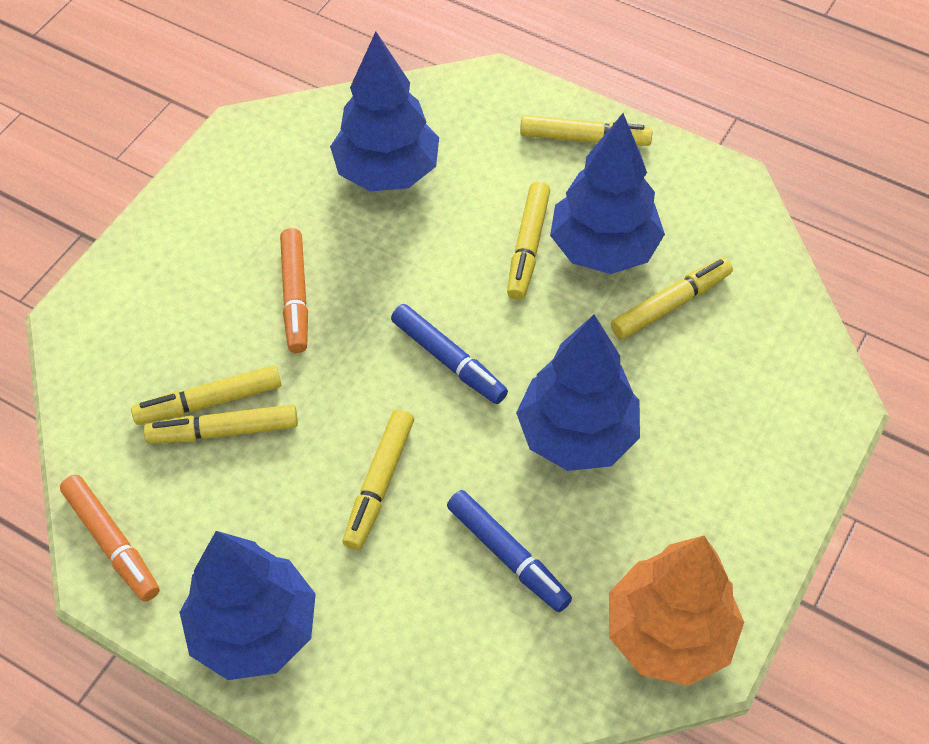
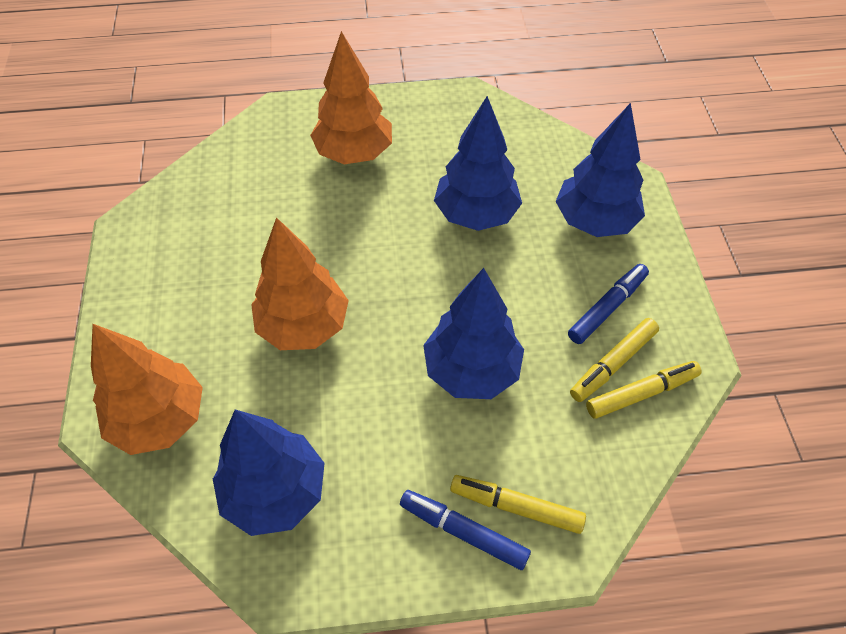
orange marker: [60,475,160,602] [280,228,308,353] = 2 -> none = 0
orange tree: [609,536,744,686] = 1 -> [91,324,203,455] [251,217,349,350] [310,31,392,164] = 3
yellow marker: [131,365,281,425] [144,404,298,444] [342,409,414,550] [507,181,550,300] [520,115,652,146] [611,258,733,339] = 6 -> [450,475,586,534] [570,318,659,402] [586,361,702,419] = 3

